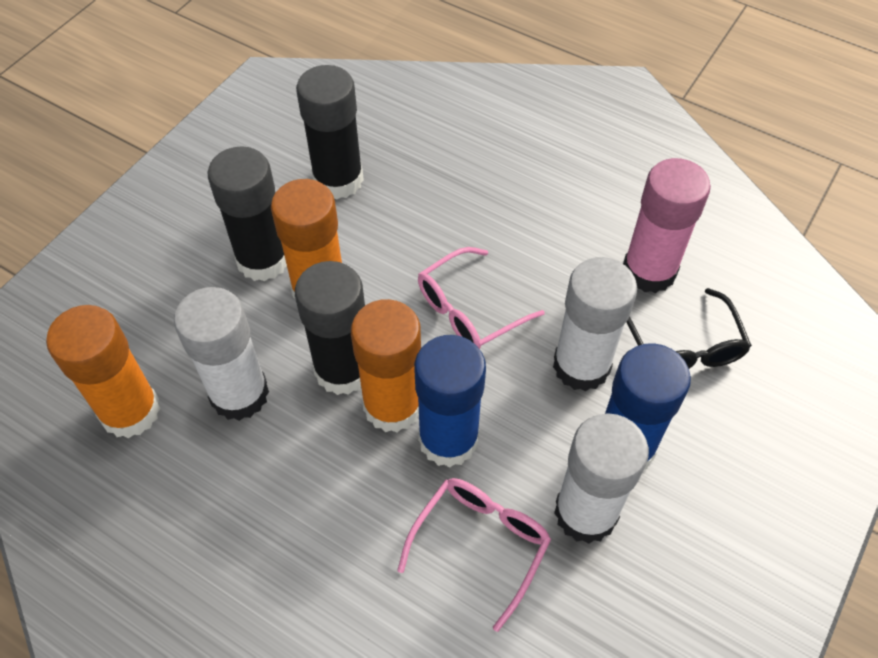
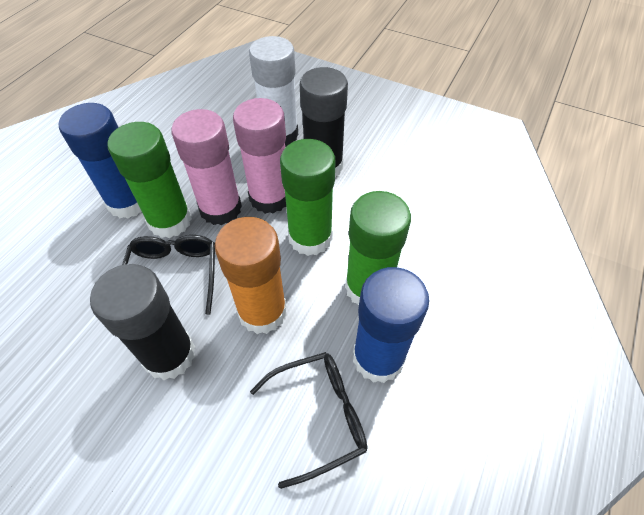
black glasses: [627,288,752,369] = 1 -> [122,235,215,315] [250,352,367,489] = 2
black glue stick: [208,146,287,281] [295,261,365,395] [296,65,364,199] = 3 -> [90,264,195,380] [300,67,348,178] = 2
green glue stick: none = 0 -> [108,122,192,238] [280,139,335,256] [345,191,411,305] = 3
orange glue stick: [46,305,161,438] [271,179,342,299] [351,299,421,432] = 3 -> [215,217,287,334] = 1
pink glasses: [397,478,551,632] [418,247,545,349] = 2 -> none = 0
pink glue stick: [623,158,711,293] = 1 -> [171,109,242,225] [233,98,286,214] = 2
white glue stick: [174,287,269,421] [553,257,637,392] [554,413,649,544] = 3 -> [249,36,298,147] = 1

